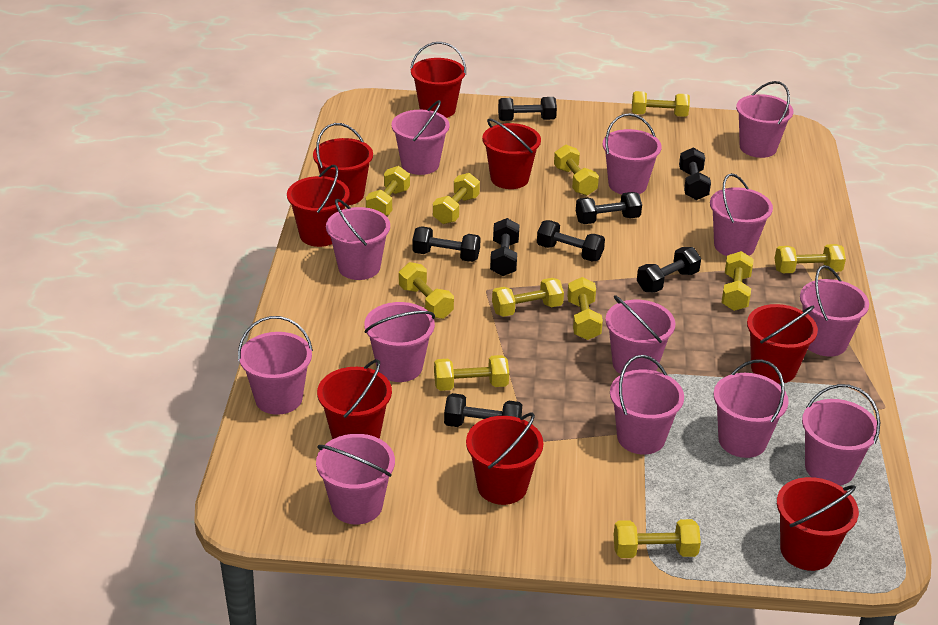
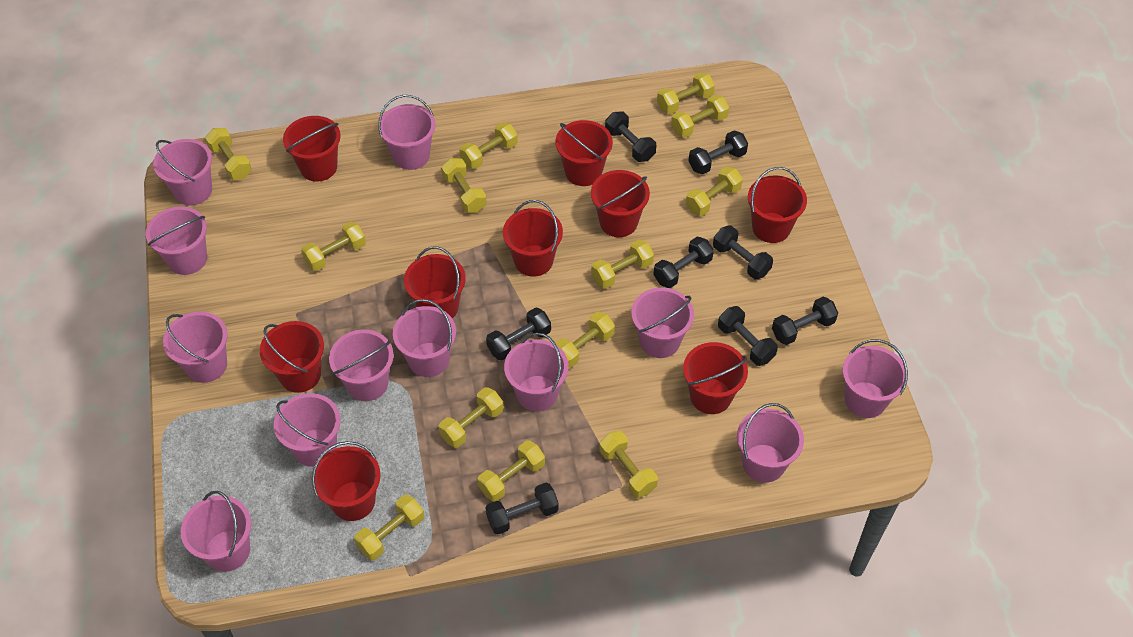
pink bucket: [238,316,313,415] [316,434,395,525] [326,199,390,280] [364,302,435,382] [391,100,450,175] [603,113,662,195] [605,295,675,374] [610,355,684,455] [710,173,773,256] [713,359,789,458] [736,81,793,158] [800,265,869,357] [802,384,880,486] = 13 -> [146,206,207,275] [153,139,212,205] [163,312,228,383] [181,491,251,572] [274,393,340,467] [329,329,394,401] [378,95,435,170] [393,299,456,377] [504,333,569,411] [631,288,694,358] [737,403,804,483] [842,339,908,418] = 12
red bucket: [287,165,350,247] [313,123,373,205] [317,359,392,439] [410,42,466,118] [466,413,543,505] [482,119,541,189] [747,304,818,384] [777,477,859,571] = 8 -> [260,321,324,393] [283,116,341,182] [312,441,381,521] [404,246,466,319] [503,200,563,277] [556,120,613,186] [591,170,650,237] [683,342,748,414] [748,167,807,243] = 9
yellow dumbbell: [366,166,410,216] [399,262,454,319] [433,173,480,224] [434,355,509,391] [492,278,564,317] [554,145,599,196] [567,277,603,340] [613,519,701,558] [632,91,690,117] [722,251,754,311] [774,244,846,273] = 11 -> [205,128,252,180] [301,222,366,271] [354,495,424,560] [438,387,504,448] [441,158,487,213] [459,122,518,169] [477,440,545,502] [555,312,615,368] [591,240,654,289] [599,430,658,498] [657,72,715,114] [671,95,729,138] [686,167,743,216] = 13

